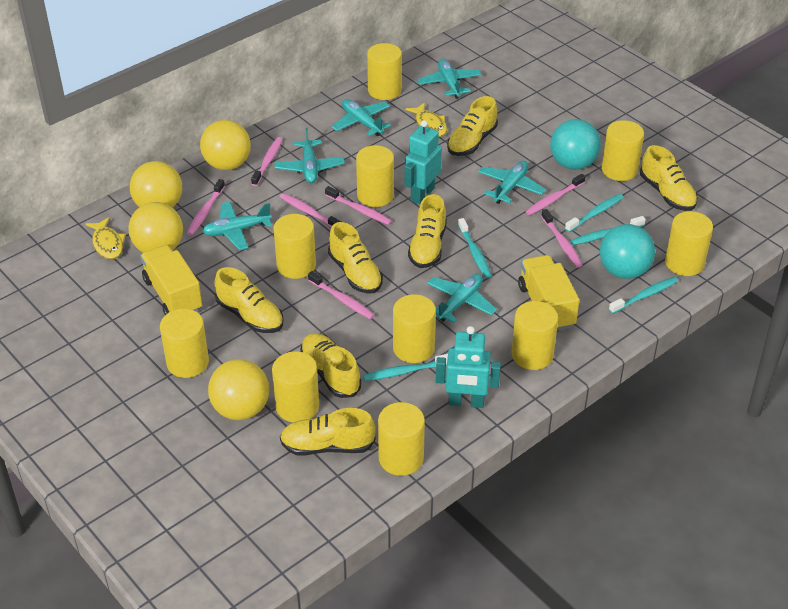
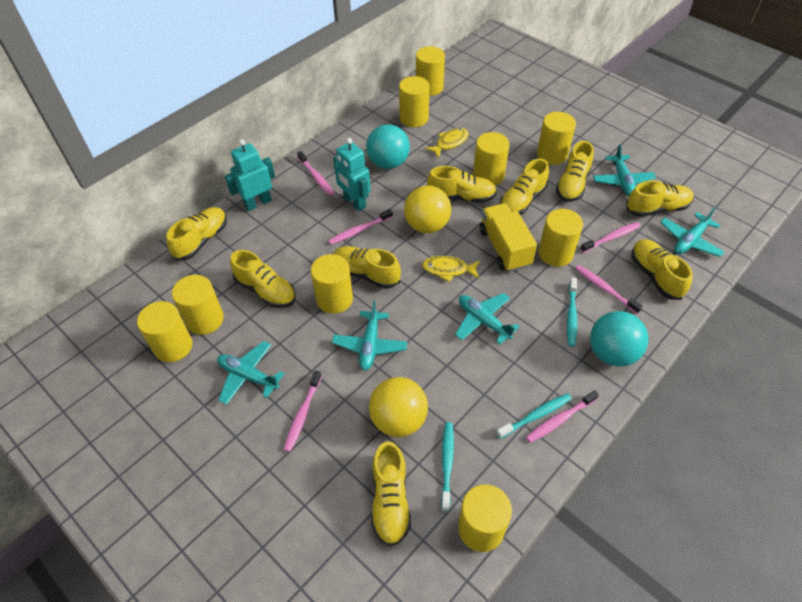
pink toothbrush: [187,179,225,235] [251,137,283,186] [280,193,341,227] [308,271,375,319] [325,186,392,225] [526,174,586,215] [541,209,582,268] = 7 -> [284,370,322,452] [297,151,334,196] [328,209,393,245] [526,390,599,443] [575,265,643,314] [580,222,641,253] = 6
turquoise plane: [202,201,272,250] [274,128,345,183] [331,99,391,136] [417,59,482,99] [427,274,497,323] [478,161,546,204] = 6 -> [217,341,284,405] [332,301,407,371] [455,293,519,344] [593,144,656,196] [660,207,725,257] = 5
turquoise toothbrush: [363,354,448,381] [458,218,492,278] [565,194,624,232] [571,216,646,245] [609,277,678,314] = 5 -> [441,422,454,512] [496,393,572,439] [567,277,577,347] = 3
yellow ball: [129,202,183,253] [130,161,182,208] [200,120,251,170] [208,359,269,420] = 4 -> [369,377,428,437] [404,185,451,233] = 2
yellow cylinder: [160,309,209,378] [272,351,319,423] [274,214,316,279] [356,145,394,207] [367,43,402,100] [378,402,425,476] [393,295,436,363] [512,301,558,370] [602,120,644,181] [665,211,713,276] = 10 -> [137,301,193,362] [172,275,224,335] [311,254,353,314] [399,76,430,127] [416,46,445,96] [458,485,512,552] [473,132,510,186] [537,112,576,165] [539,209,583,267] = 9
yellow shoe: [214,267,284,333] [280,408,376,456] [300,333,361,398] [328,222,383,294] [408,194,447,268] [447,96,498,156] [640,145,698,211] = 7 -> [166,207,227,260] [230,250,296,308] [334,246,401,289] [372,441,411,546] [427,166,497,203] [500,159,549,215] [556,141,594,202] [626,181,694,217] [631,239,692,300] = 9
yellow truck: [140,245,202,315] [518,255,580,331] = 2 -> [479,203,537,272] = 1

